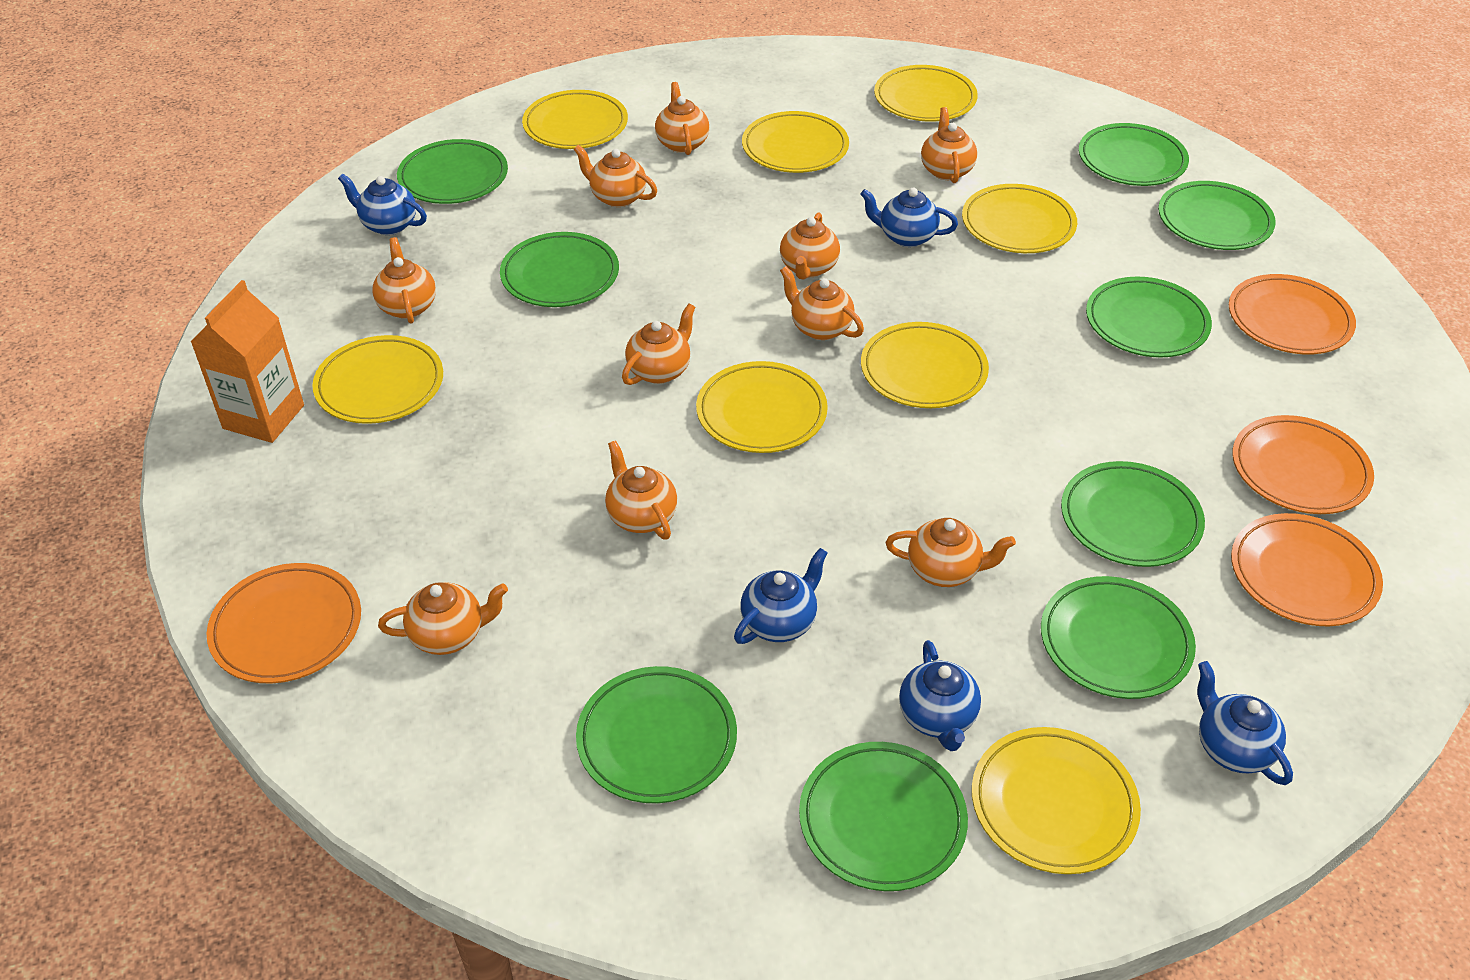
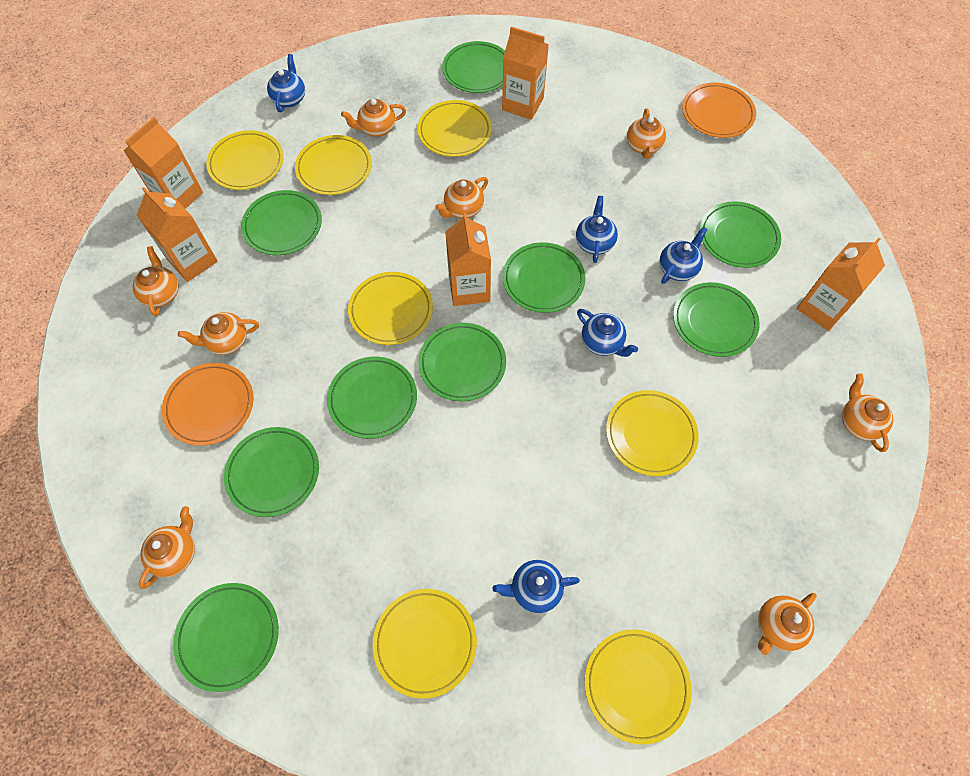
orange carton: [191,280,304,443] = 1 -> [124,117,203,209] [137,187,218,282] [445,212,491,306] [502,26,549,120] [797,238,885,331] = 5
orange plate: [207,563,361,683] [1229,274,1356,354] [1231,513,1383,626] [1232,415,1374,514] = 4 -> [162,363,254,446] [682,83,756,138] = 2
orange teapot: [372,237,436,324] [378,582,508,655] [574,144,657,207] [605,440,677,540] [622,304,696,385] [655,82,709,155] [780,212,840,280] [780,266,864,340] [886,518,1016,587] [921,107,977,183] = 10 -> [132,246,179,316] [139,506,195,589] [178,312,259,355] [341,99,406,137] [435,177,488,218] [627,108,666,159] [758,593,817,655] [842,373,893,452] = 8
yellow plate: [312,335,443,424] [522,90,628,149] [696,361,828,453] [742,111,849,173] [861,322,989,408] [874,65,978,122] [962,184,1077,253] [972,727,1141,874] = 8 -> [206,130,284,190] [295,135,372,195] [348,272,433,345] [373,589,477,699] [418,100,492,157] [585,629,692,745] [606,390,699,476] = 7

